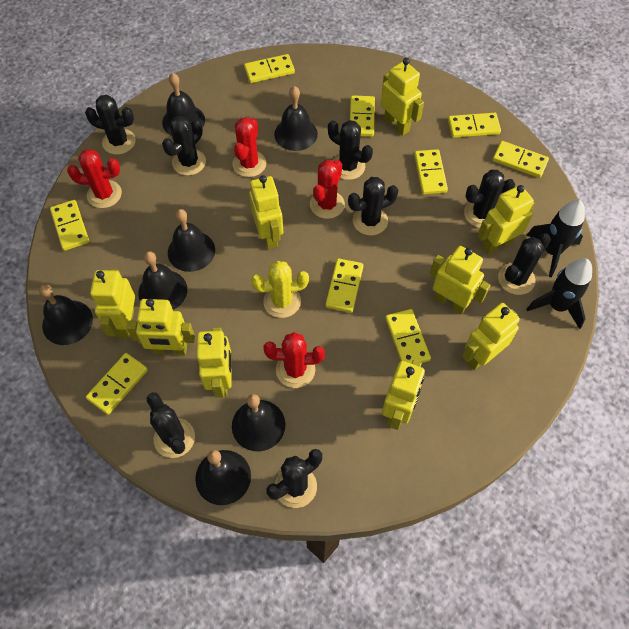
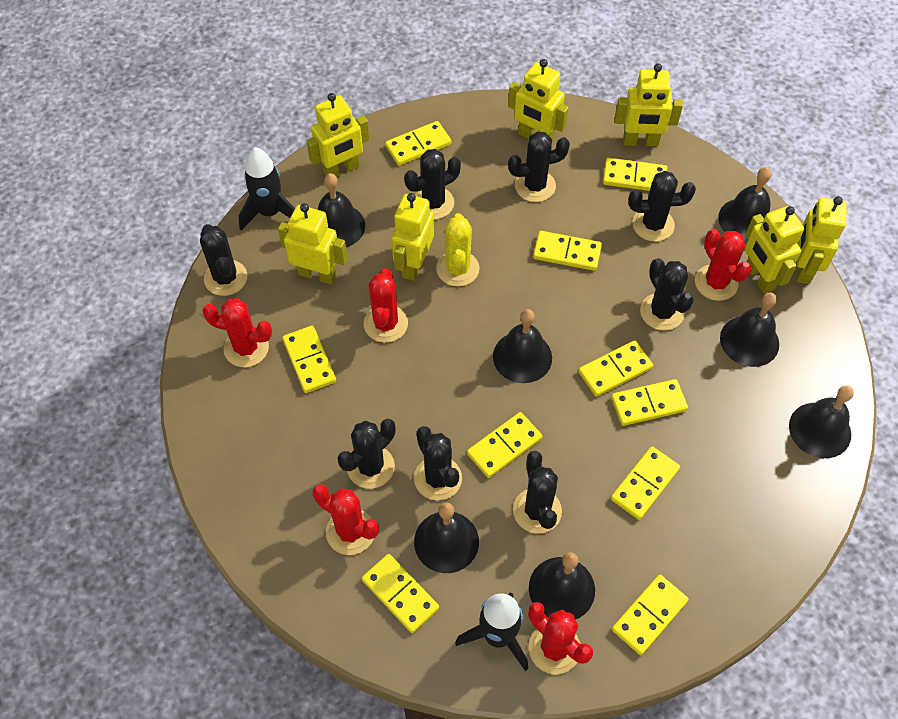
red cactus: [67,149,122,208] [232,117,266,177] [264,332,325,388] [310,160,345,219] = 4 -> [202,298,272,367] [313,484,379,555] [364,268,408,343] [528,602,593,675] [695,229,751,301] = 5
yellow domino: [50,200,89,251] [86,353,148,415] [244,54,295,83] [325,258,364,313] [350,95,375,137] [385,309,431,364] [414,149,448,195] [448,113,501,138] [493,141,549,178] = 9 -> [282,326,336,393] [362,554,439,633] [385,121,451,166] [467,412,542,478] [533,231,602,271] [578,340,653,397] [603,158,667,191] [611,379,688,426] [611,446,680,520] [612,575,689,655] = 10
yellow robot: [90,269,135,338] [126,299,195,355] [197,327,232,398] [249,175,283,249] [381,58,424,136] [382,360,425,430] [430,246,490,314] [462,303,520,370] [478,185,534,255] = 9 -> [278,203,347,285] [306,93,370,177] [392,193,434,281] [508,59,569,142] [615,63,683,146] [745,206,804,294] [797,196,847,284] = 7

